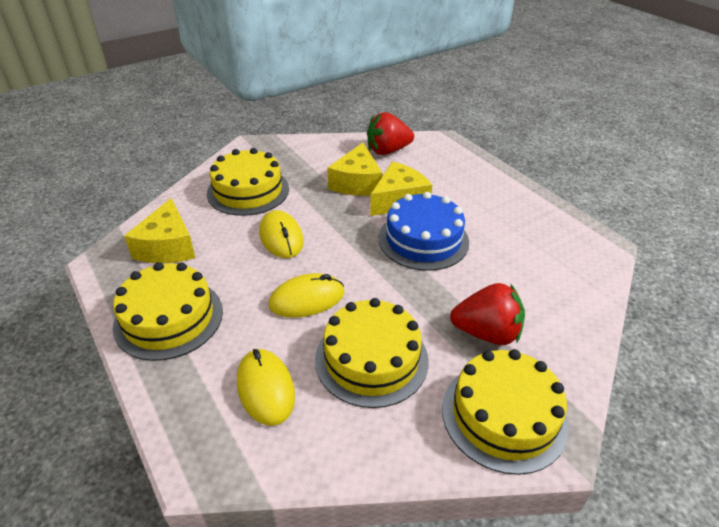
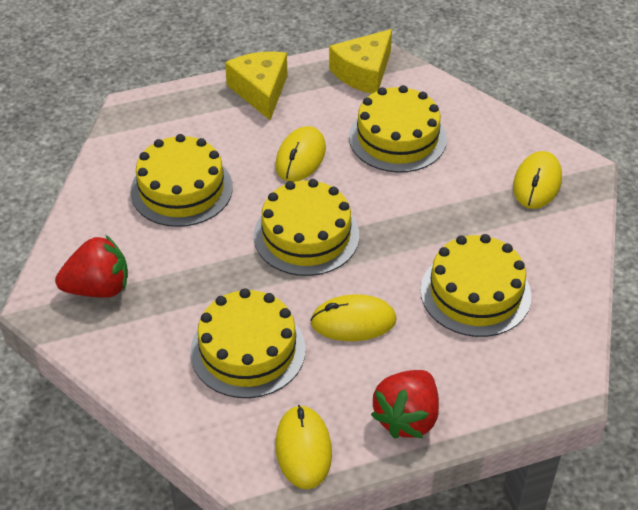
blue cake: [379,192,469,271] = 1 -> none = 0
yellow cake: [113,262,223,361] [207,148,289,216] [315,298,428,408] [442,349,568,475] = 4 -> [131,134,233,227] [190,288,306,398] [254,179,359,276] [349,85,447,173] [420,234,532,337] = 5
yellow cheese: [124,198,196,263] [327,143,383,196] [370,162,432,216] = 3 -> [225,51,287,120] [329,29,392,94] = 2
yellow mouse: [237,349,295,426] [259,210,304,258] [269,273,344,318] = 3 -> [275,126,326,182] [275,405,332,489] [310,294,396,341] [513,151,562,209] = 4

